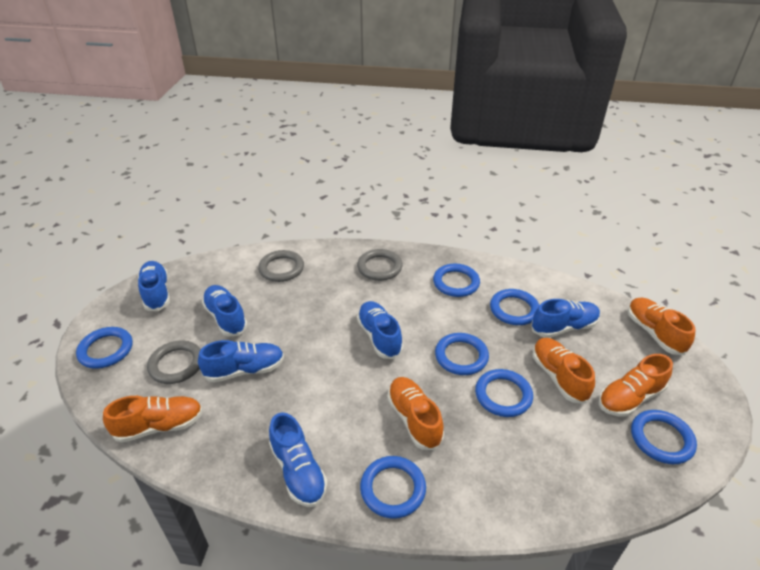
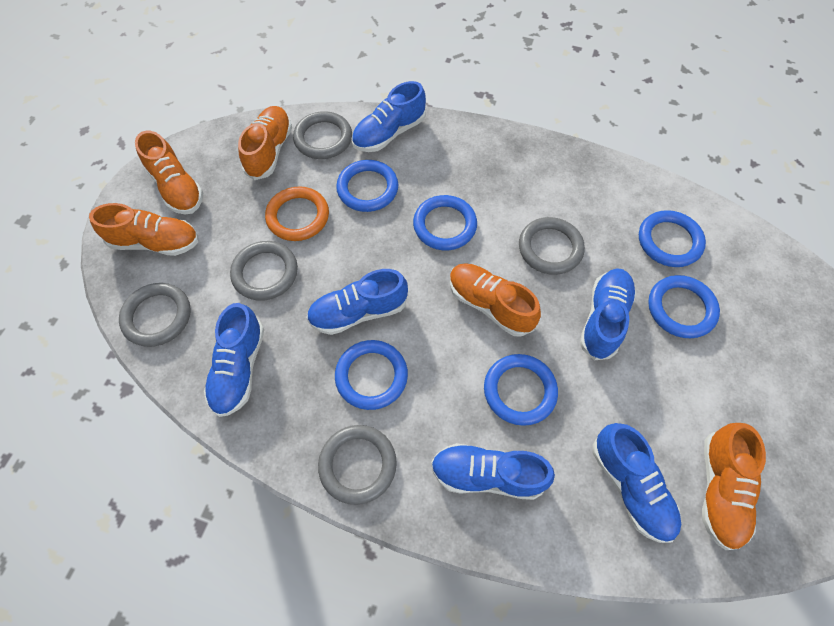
blue ring: [76,327,133,369] [360,456,426,519] [433,264,480,297] [435,333,489,375] [475,369,533,417] [490,289,539,325] [631,410,697,464] = 7 -> [335,340,408,410] [336,160,398,212] [413,195,477,250] [484,354,558,426] [639,210,706,267] [648,275,720,338] = 6
grey ring: [147,340,201,384] [258,250,304,282] [357,249,403,281] = 3 -> [119,283,191,347] [230,241,298,301] [293,111,352,159] [318,425,397,505] [519,217,585,275] = 5
orange ring: none = 0 -> [265,186,329,241] = 1

